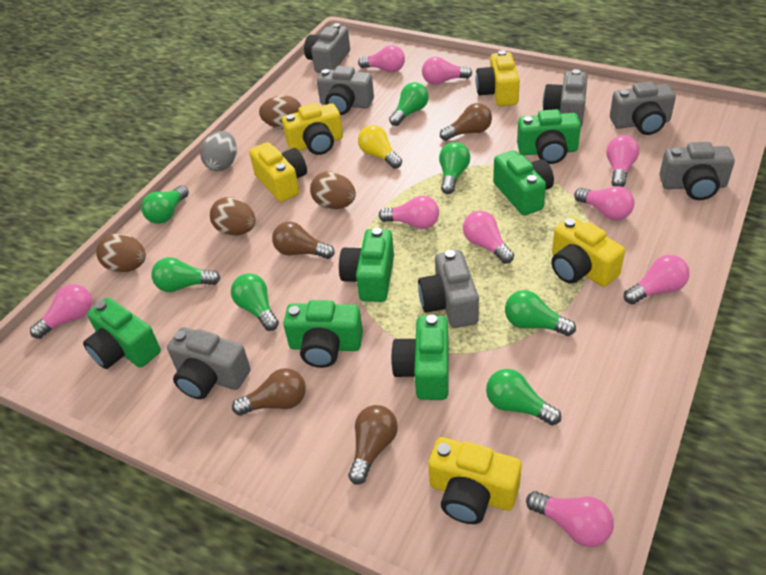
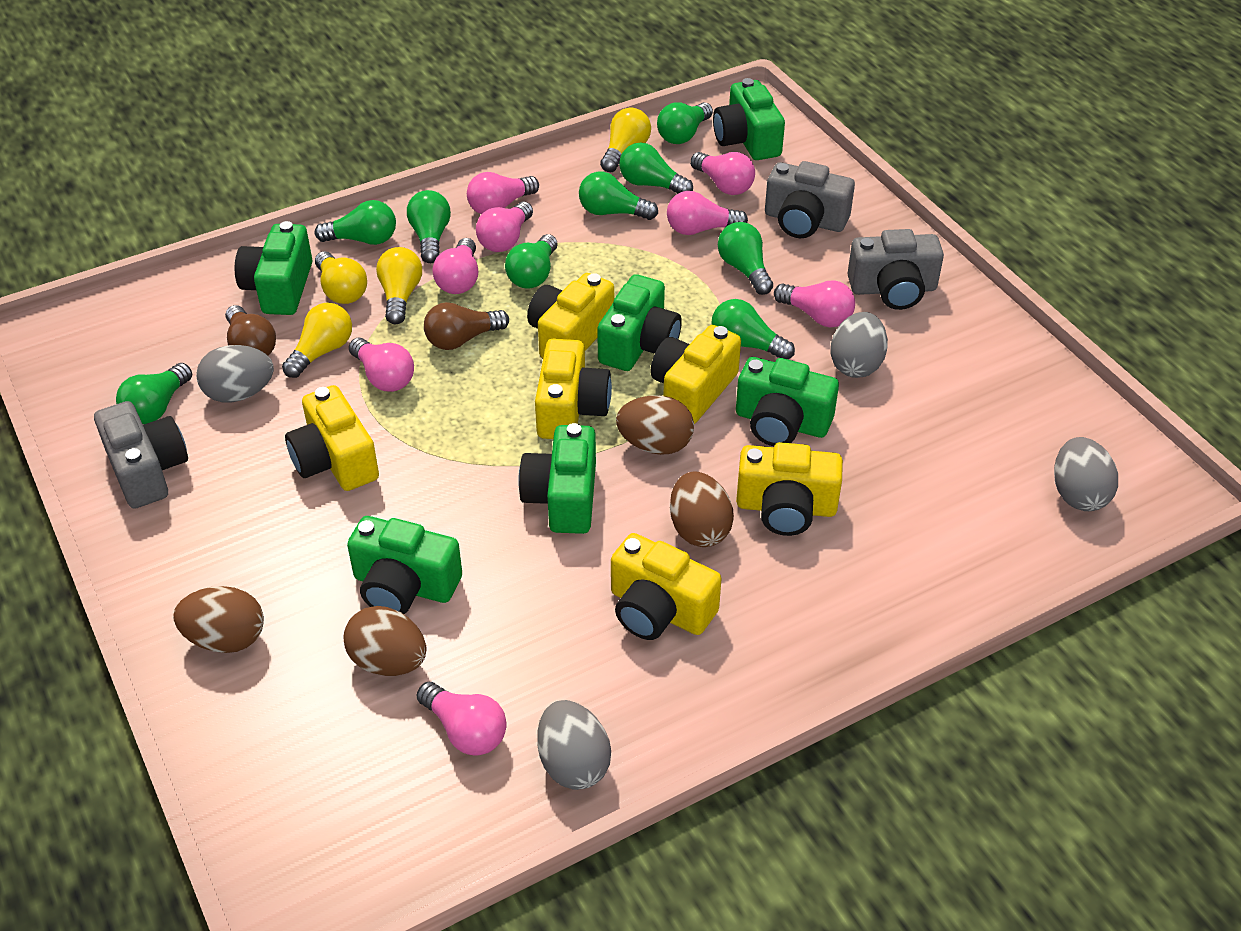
brown light bulb: [232,368,306,416] [272,222,335,259] [348,405,398,484] [440,103,492,141] = 4 -> [225,305,276,356] [424,302,509,350] = 2
green light bulb: [141,185,189,224] [151,257,220,292] [231,273,279,331] [389,82,428,126] [439,142,470,194] [486,369,562,426] [505,290,576,336] = 7 -> [116,363,192,424] [315,200,396,245] [407,190,451,263] [505,234,558,289] [579,172,658,220] [619,143,693,194] [657,102,713,144] [711,299,795,359] [718,222,773,295] = 9
grey camera: [167,327,251,399] [304,23,350,73] [317,66,374,115] [418,250,479,328] [543,69,587,126] [610,81,676,135] [659,142,735,200] = 7 -> [94,401,188,509] [765,161,855,238] [847,229,944,310] = 3
grey egg: [200,131,237,171] = 1 -> [196,345,274,403] [537,700,611,790] [831,312,888,378] [1054,437,1118,511] = 4
pink light bulb: [30,284,92,339] [358,45,405,73] [379,196,439,229] [422,57,472,85] [463,211,514,264] [526,491,614,547] [574,186,635,220] [606,135,639,187] [624,255,690,304] = 9 -> [349,338,414,392] [416,682,507,755] [432,238,478,294] [467,172,539,214] [476,202,533,252] [667,191,748,235] [690,152,755,195] [774,280,855,327] = 8
yellow camera: [249,142,307,202] [282,103,343,155] [428,437,522,524] [476,50,520,106] [551,217,625,287] = 5 -> [285,385,379,491] [527,273,614,358] [535,338,612,439] [611,533,721,640] [650,325,741,424] [736,442,843,536] = 6
yellow light bulb: [358,125,402,169] = 1 -> [282,303,352,378] [315,251,367,304] [376,247,422,324] [600,108,651,172] = 4

